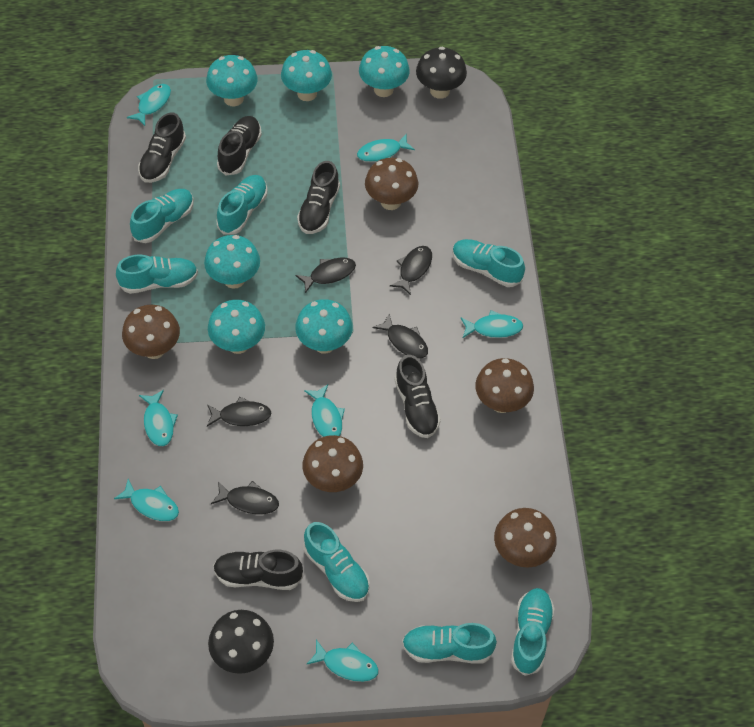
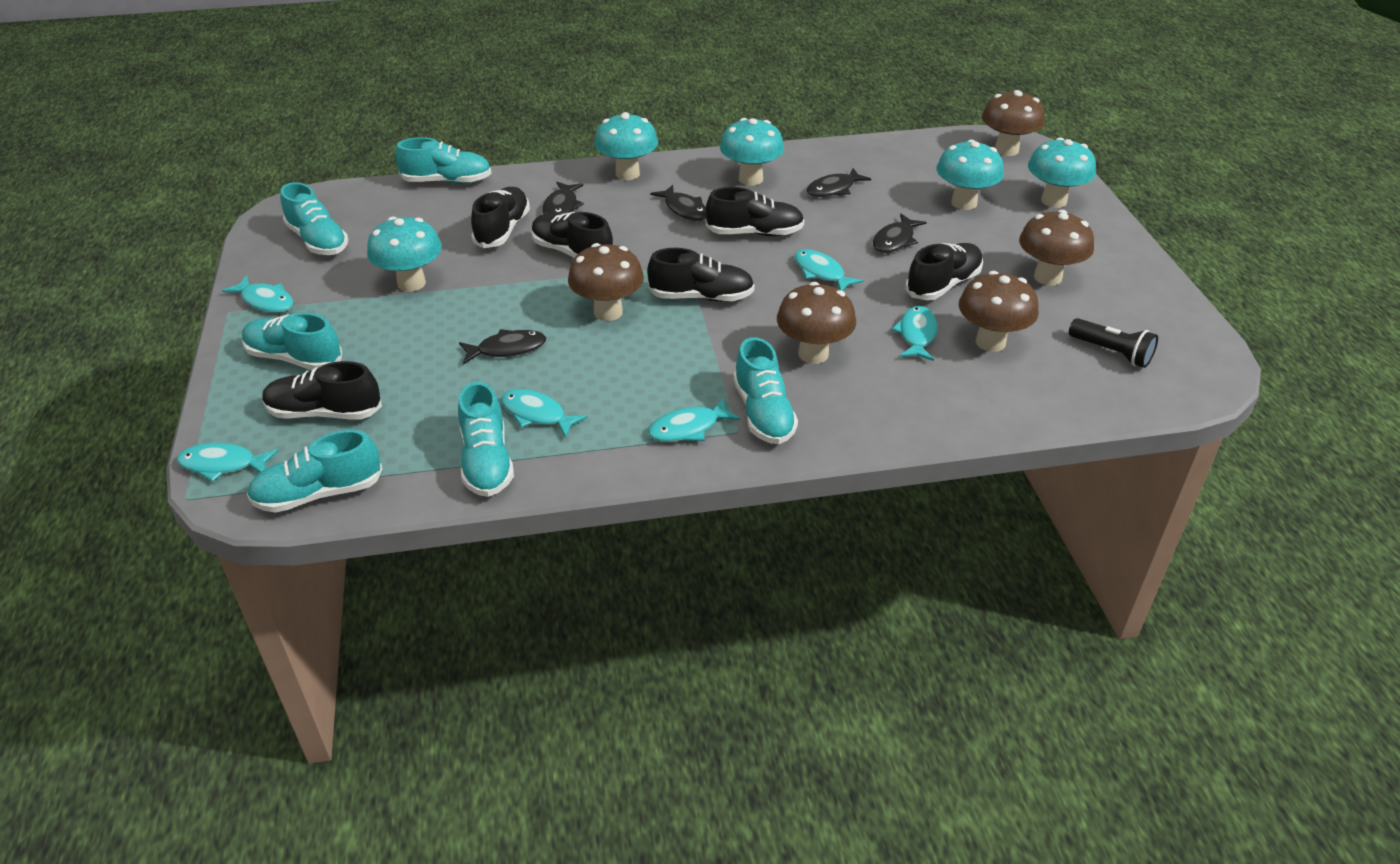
black flashlight: none = 0 -> [1069,318,1158,368] = 1
black mushroom: [208,610,274,674] [416,47,467,99] = 2 -> none = 0
black shoe: [138,112,186,183] [213,550,303,590] [217,116,262,175] [297,161,340,234] [394,355,441,438] = 5 -> [262,361,382,419] [471,187,530,248] [531,212,613,258] [647,248,754,302] [706,187,804,236] [905,243,983,300] = 6
turquoise fish: [114,479,179,521] [127,84,171,126] [139,390,178,446] [304,384,345,437] [306,640,379,682] [357,134,415,162] [461,310,523,338] = 7 -> [177,443,279,482] [222,276,293,313] [501,389,587,438] [648,398,741,442] [794,249,863,291] [891,306,938,361] = 6
turquoise mushroom: [204,235,260,289] [206,55,257,106] [208,300,265,354] [281,50,332,101] [295,299,353,354] [359,46,410,97] = 6 -> [367,217,442,292] [594,112,658,180] [720,118,784,186] [937,140,1004,210] [1028,137,1096,208] = 5
turquoise shoe: [116,254,198,294] [130,189,194,243] [216,175,268,235] [303,522,370,602] [402,623,497,664] [452,239,525,287] [511,588,555,676] = 7 -> [242,313,342,370] [247,430,383,513] [280,182,348,255] [396,137,491,184] [458,382,514,497] [733,337,798,444] = 6

